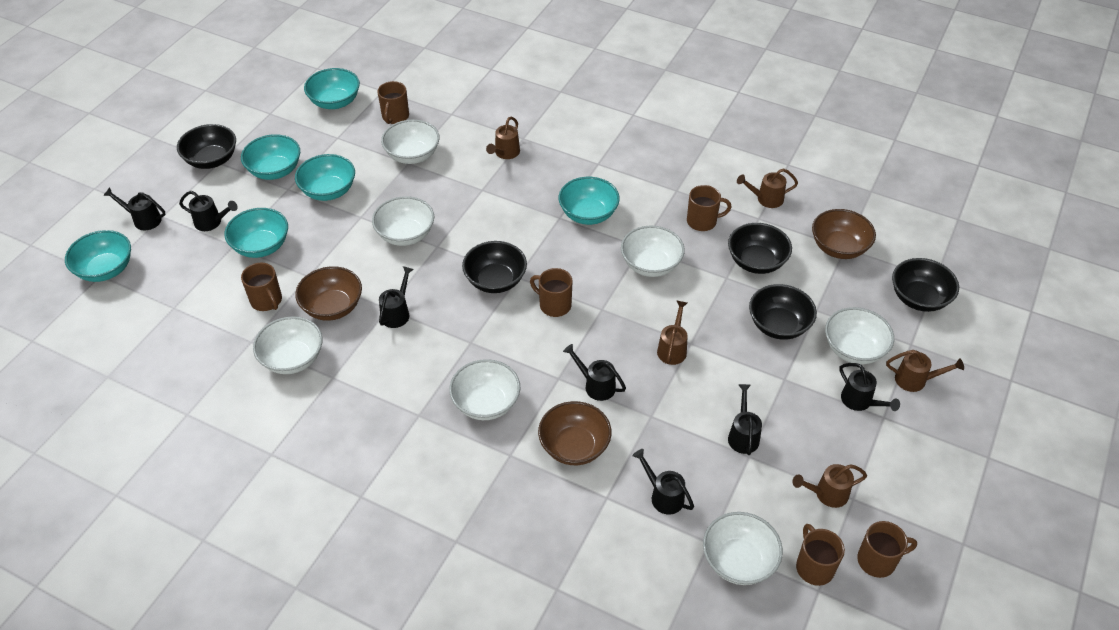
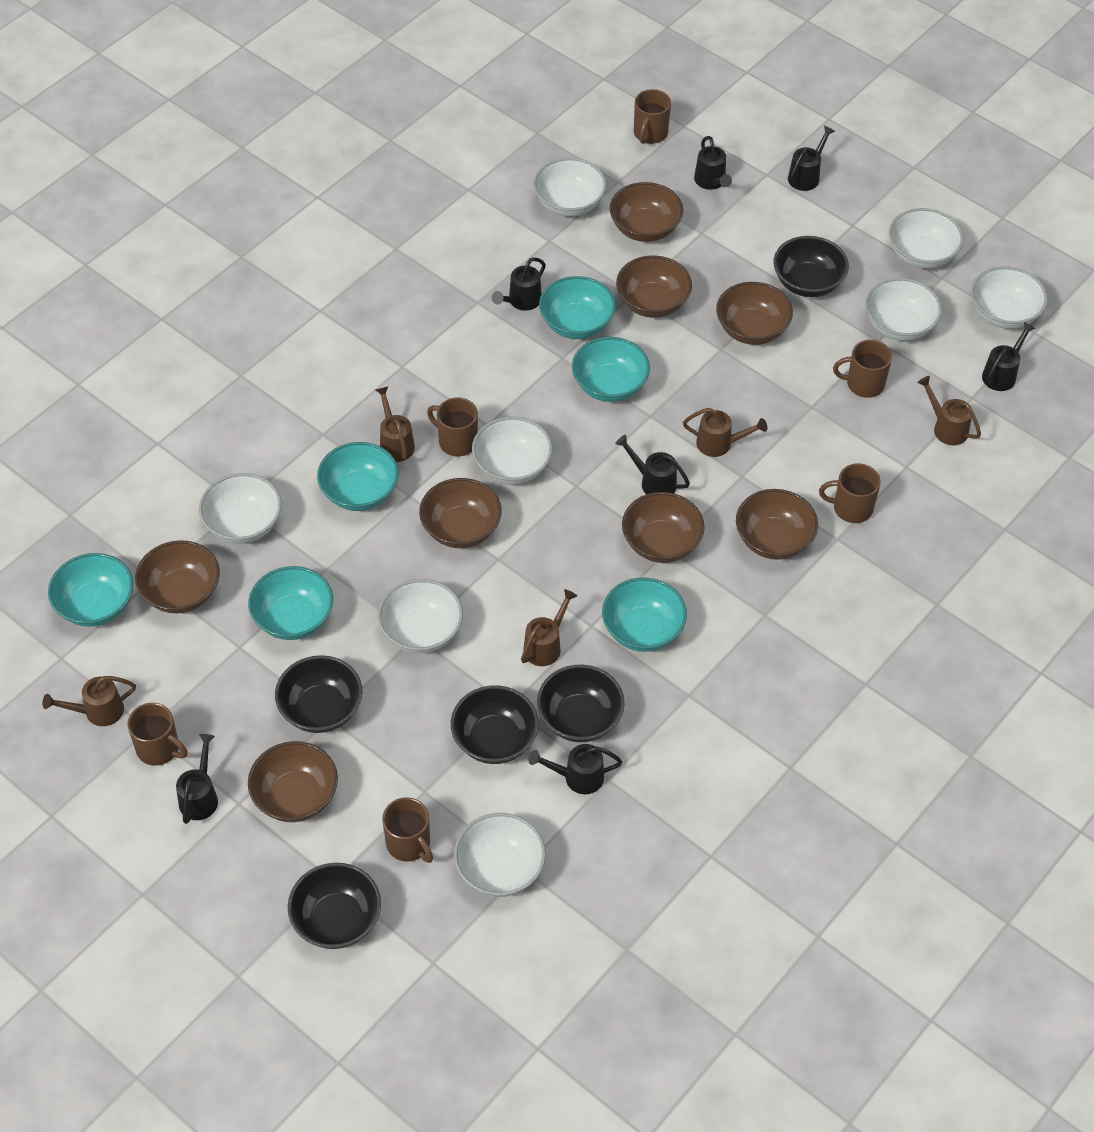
brown bowl: [295,266,362,321] [538,401,612,465] [812,209,876,259] = 3 -> [135,540,220,614] [248,741,338,822] [419,478,502,548] [610,182,683,242] [616,255,692,318] [622,492,705,563] [716,282,793,345] [736,489,818,560] = 8
white bowl: [253,316,323,374] [372,196,434,246] [381,120,440,164] [449,359,520,420] [621,226,685,277] [703,512,783,585] [825,307,894,364] = 7 -> [199,473,282,544] [378,579,463,653] [454,813,546,897] [472,417,552,485] [533,158,607,217] [865,278,942,341] [889,208,964,269] [971,266,1048,329] = 8

